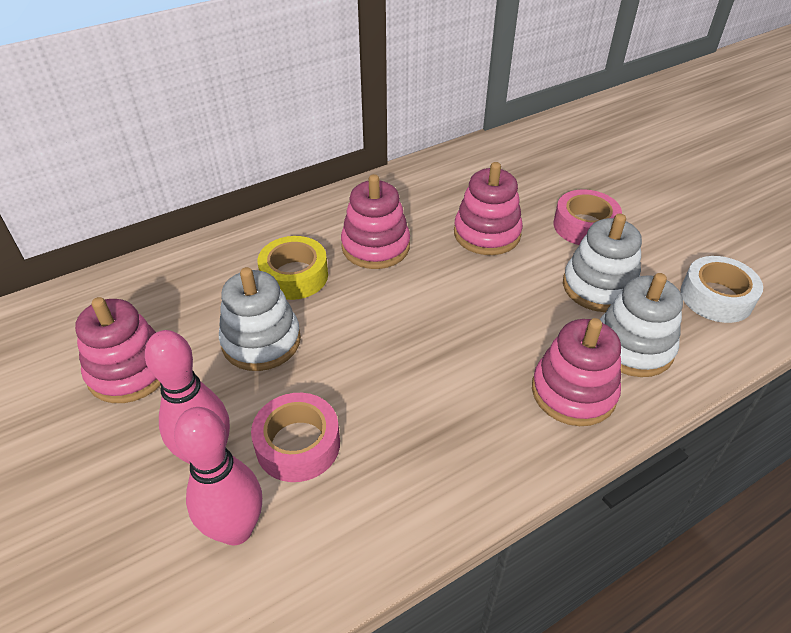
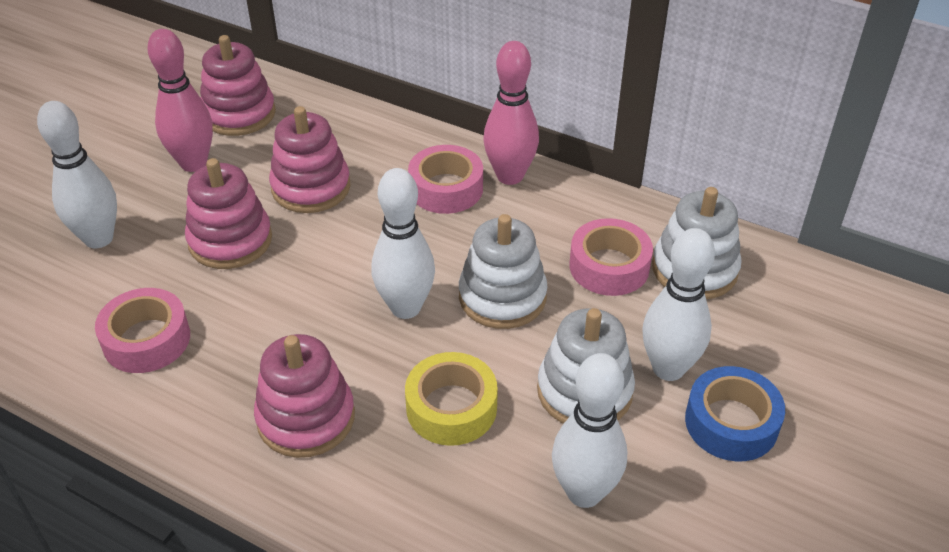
blue tape: none = 0 -> [685,366,785,461] = 1
pink tape: [251,393,340,482] [554,189,622,245] = 2 -> [95,288,190,373] [408,145,483,214] [570,218,653,296] = 3
white bowling pin: none = 0 -> [37,101,117,248] [371,168,435,319] [552,353,627,508] [642,228,715,381] = 4
white tape: [680,256,763,323] = 1 -> none = 0

